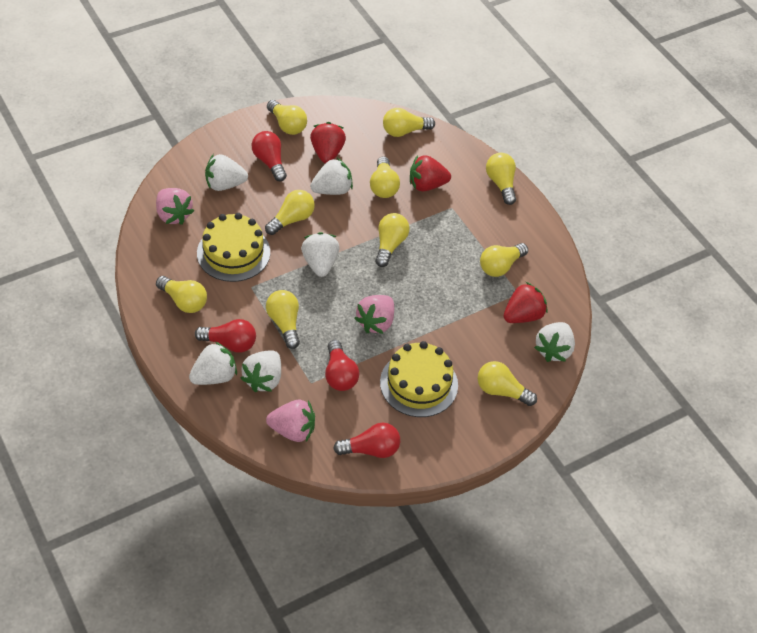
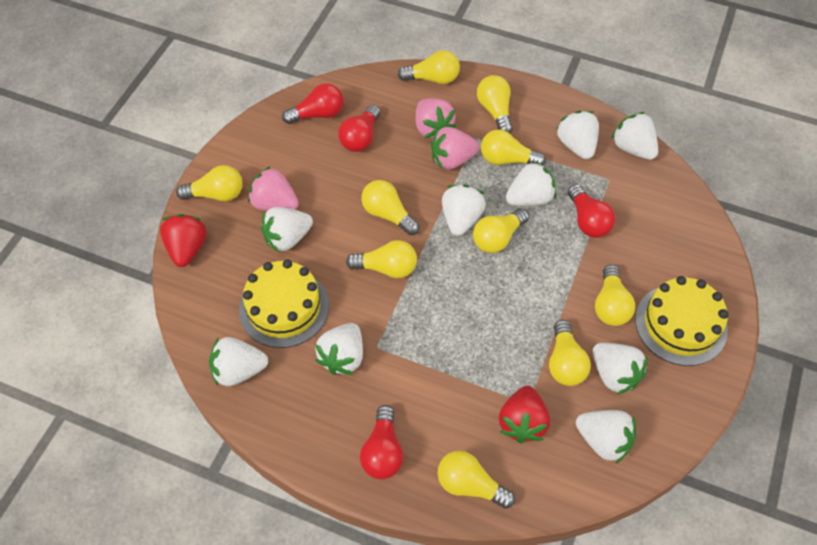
red strawberry: [310,122,346,164] [410,155,451,191] [503,282,547,323] = 3 -> [160,214,207,267] [499,386,550,443] = 2
white strawberry: [189,341,237,385] [205,154,248,191] [240,350,281,392] [301,232,339,277] [310,158,353,195] [534,322,575,362] = 6 -> [209,337,268,386] [261,207,313,252] [315,323,363,375] [442,184,486,236] [506,161,556,206] [556,111,599,159] [576,410,636,464] [592,343,648,395] [611,112,658,160] = 9

